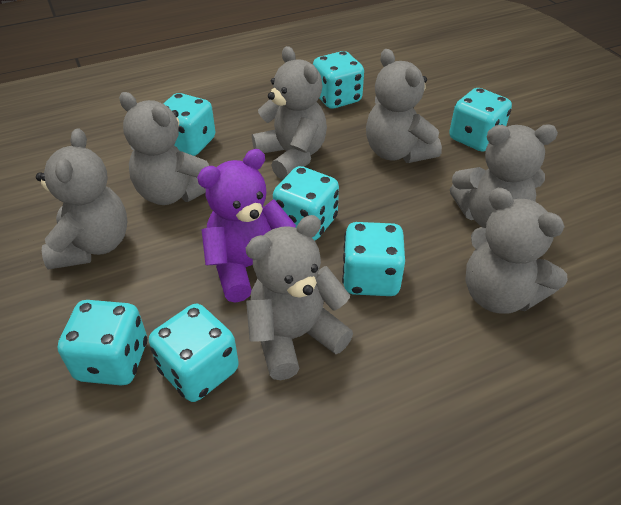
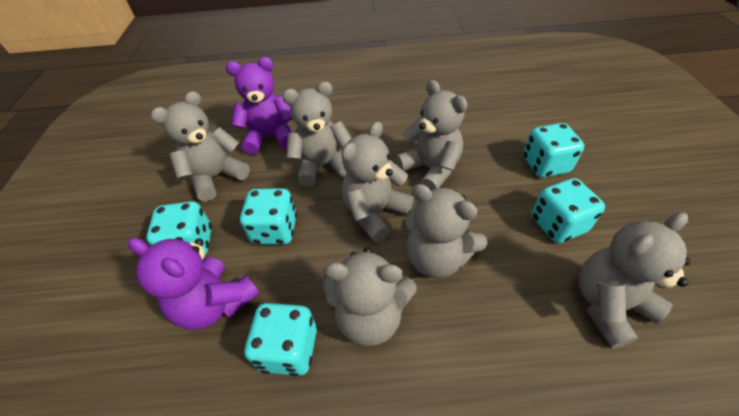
purple teddy bear: [197,149,296,303] = 1 -> [128,237,259,330] [226,57,292,154] = 2
turquoise dice: [58,300,147,386] [149,304,239,402] [163,93,216,156] [273,166,339,241] [313,51,364,109] [342,222,405,296] [449,88,512,152] = 7 -> [147,201,212,255] [240,189,297,244] [244,303,317,376] [523,123,584,178] [531,178,605,243] = 5

